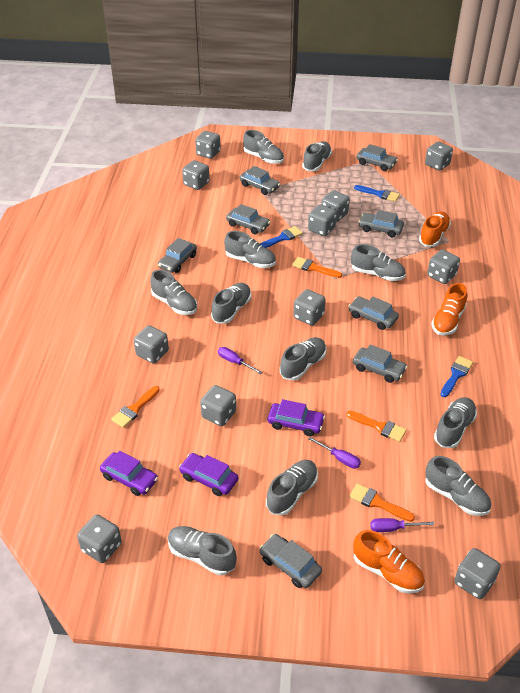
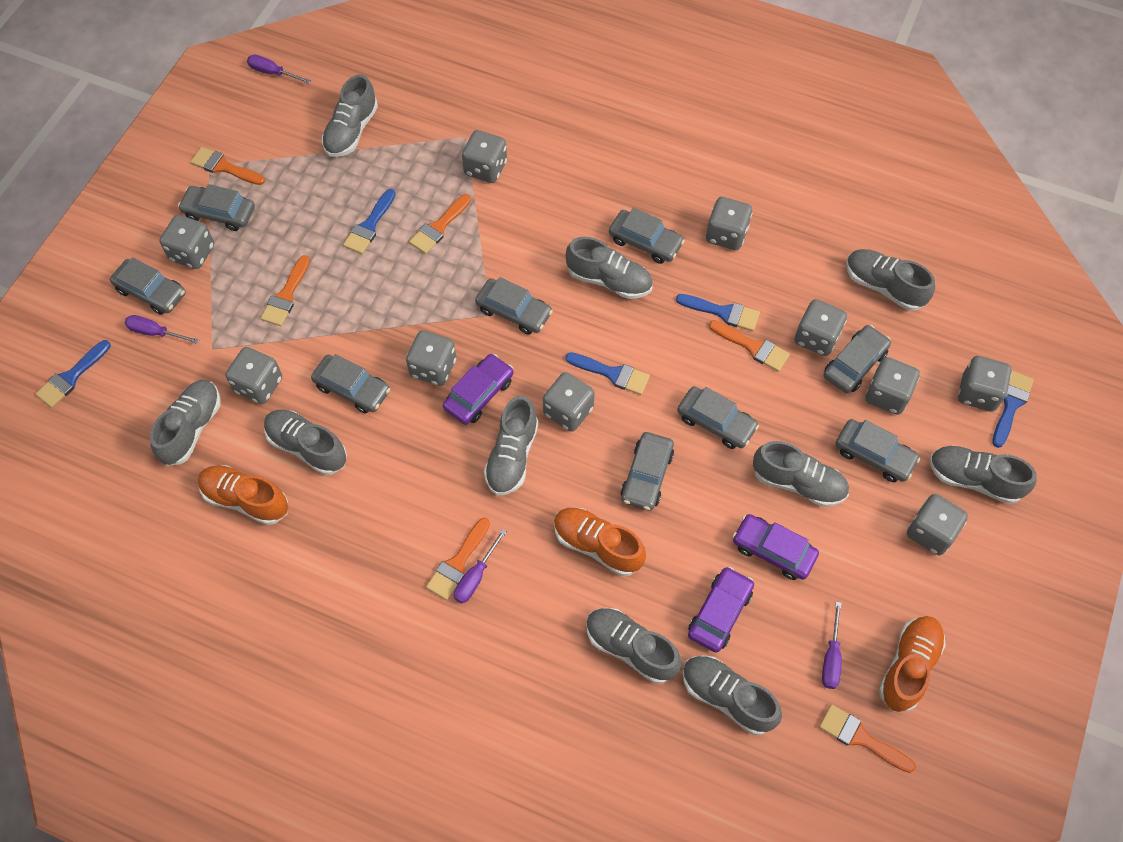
blue brush: [260,226,303,248] [354,185,400,202] [440,356,473,397] = 3 -> [36,340,111,408] [343,189,396,254] [565,352,650,395] [676,294,760,331] [992,371,1034,448] = 5
grey car: [158,238,197,273] [226,204,270,235] [240,166,280,195] [260,534,322,588] [349,296,399,330] [353,345,407,383] [356,144,398,171] [359,210,404,237] = 8 -> [110,257,186,315] [178,184,255,231] [311,354,390,414] [475,277,553,335] [609,207,685,264] [621,432,674,511] [677,386,759,449] [824,325,891,393] [836,419,920,482] = 9
grey dice: [77,514,122,563] [134,325,169,364] [182,160,210,190] [195,131,221,159] [200,385,236,426] [294,289,326,326] [308,204,337,236] [321,190,350,222] [425,142,453,171] [427,250,460,284] [454,548,501,599] = 11 -> [160,215,214,269] [226,347,282,404] [406,330,456,386] [462,130,507,183] [543,372,595,432] [706,197,752,250] [794,299,847,356] [865,357,920,415] [907,494,968,555] [958,356,1012,411] = 10
grey shoe: [150,270,197,315] [168,526,237,575] [211,283,251,324] [224,231,276,268] [243,130,284,164] [266,460,318,515] [280,337,327,380] [302,141,332,171] [351,244,406,281] [425,456,491,516] [434,397,477,448] = 11 -> [150,380,221,466] [264,410,347,475] [322,74,378,157] [484,396,539,495] [566,237,653,299] [586,608,682,684] [683,655,782,735] [753,441,849,507] [846,249,935,311] [930,446,1037,504] = 10
orange brush: [111,386,160,428] [292,257,342,278] [346,411,407,442] [349,483,415,522] = 4 -> [190,147,265,185] [260,255,310,326] [409,194,471,254] [426,517,490,600] [709,320,790,372] [819,704,916,773] = 6
purple screwdriver: [218,347,262,374] [308,437,361,469] [370,518,434,532] = 3 -> [125,315,199,344] [247,55,311,84] [454,529,507,603] [822,601,842,689] = 4

